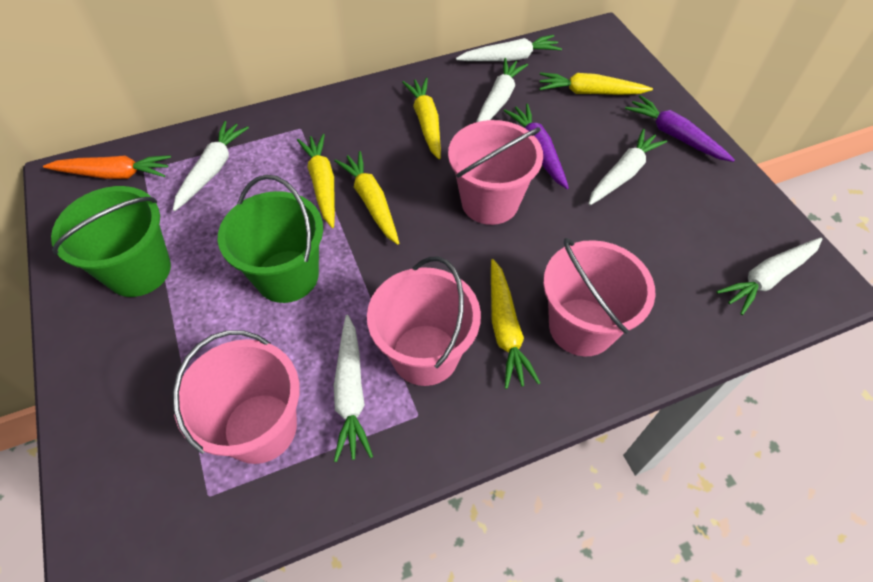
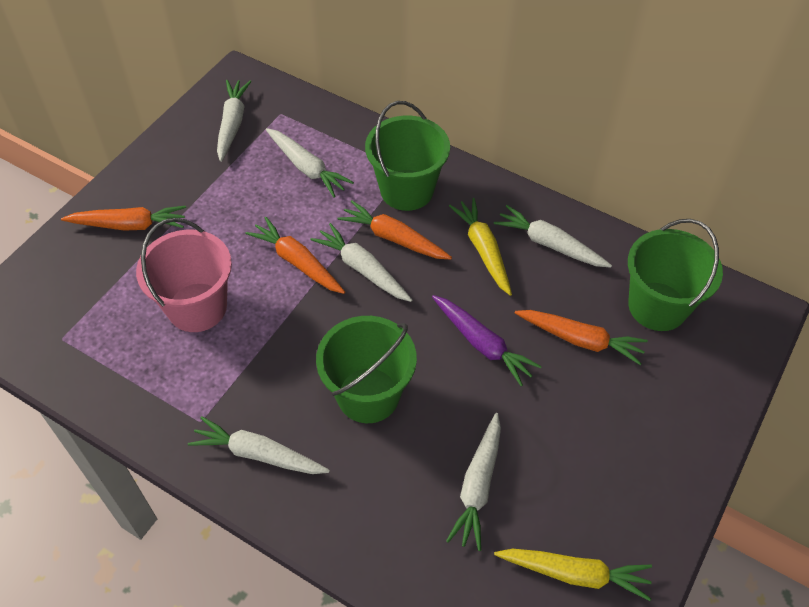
green bucket: [51,186,171,297] [218,175,323,303] = 2 -> [316,316,417,423] [365,101,450,211] [628,219,723,331] = 3
orange carrot: [43,155,171,179] = 1 -> [61,206,186,231] [246,217,345,294] [337,200,452,259] [515,310,648,365] = 4
pink bucket: [173,330,300,464] [367,257,481,386] [448,120,543,225] [543,238,656,356] = 4 -> [136,218,232,332] = 1
purple carrot: [504,104,569,189] [625,95,735,162] = 2 -> [432,295,542,386] = 1
yellow carrot: [297,134,335,228] [334,151,399,245] [402,78,441,159] [491,259,540,389] [539,72,653,95] = 5 -> [449,198,512,296] [494,549,652,601] = 2

